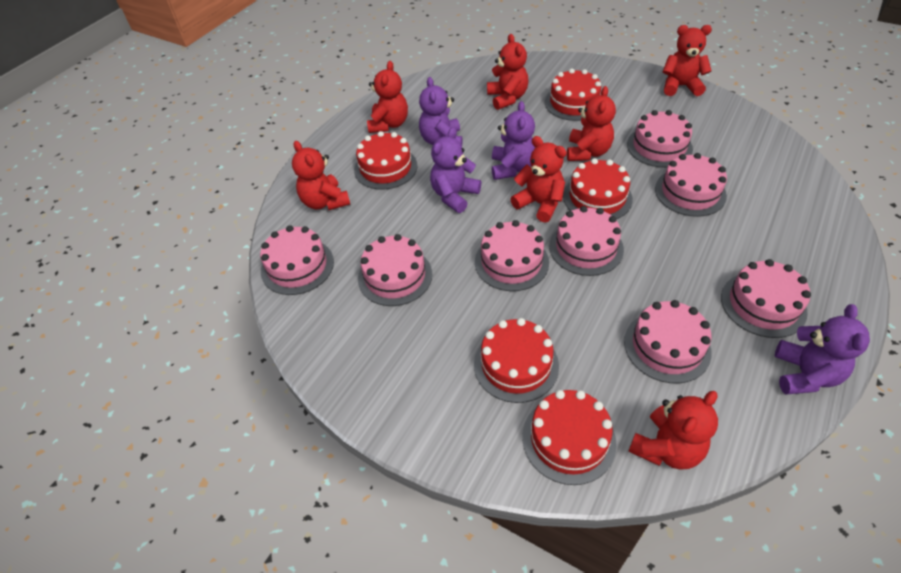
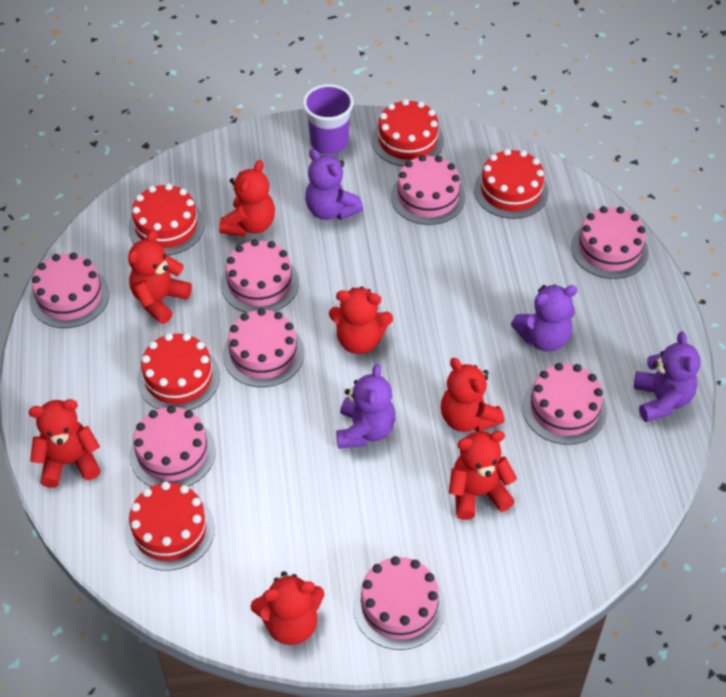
purple cup: none = 0 -> [303,84,354,154] = 1

